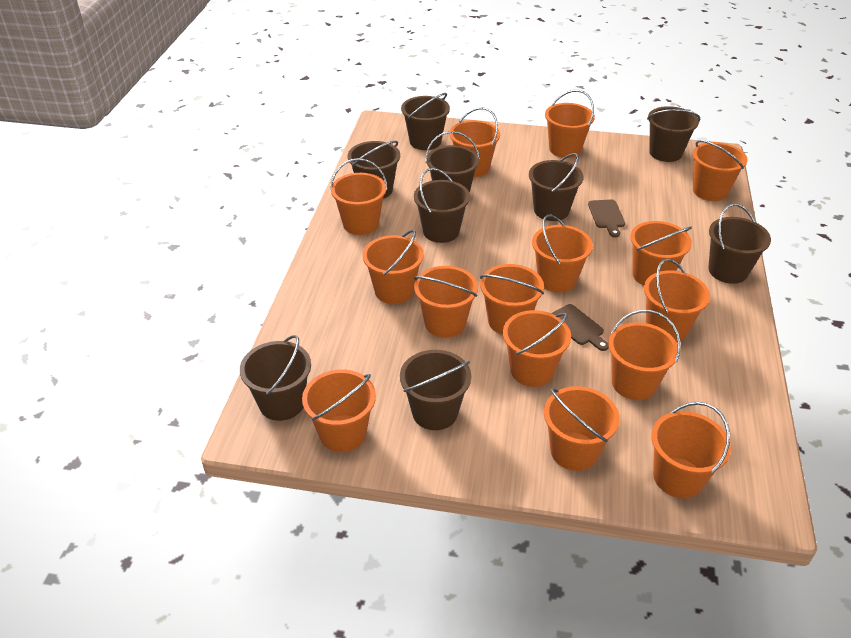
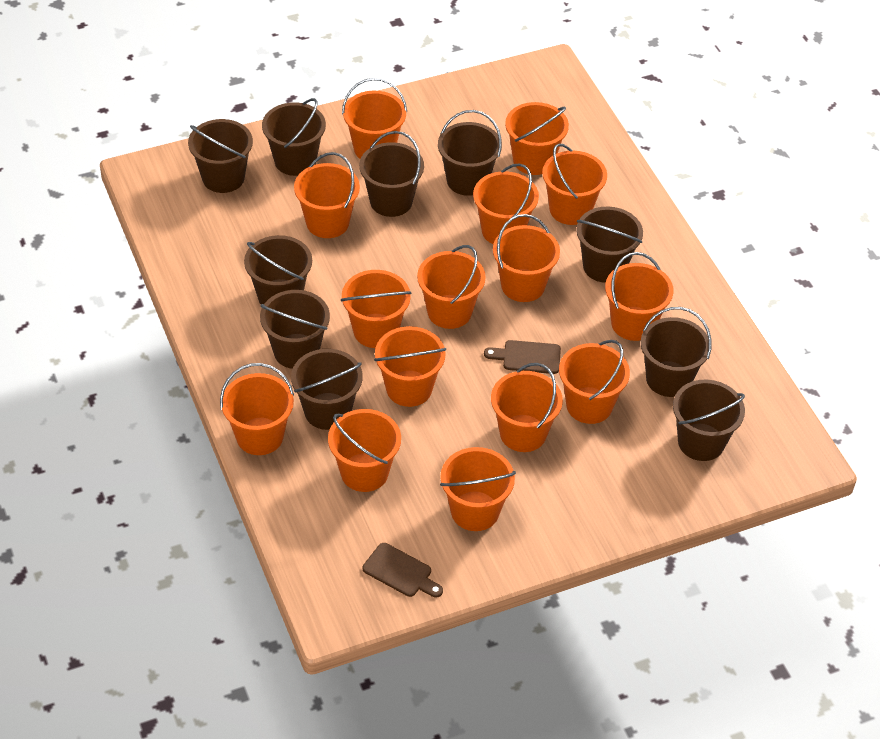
brown bucket: [240,335,311,421] [347,141,400,199] [400,350,471,430] [401,93,450,150] [414,168,470,243] [425,131,480,193] [529,153,584,221] [647,106,700,162] [708,204,771,284] = 9 -> [188,119,253,193] [244,235,312,304] [260,290,330,369] [262,98,326,176] [291,349,363,430] [359,131,424,217] [438,110,502,196] [576,207,643,283] [641,307,712,397] [673,380,745,461] = 10

